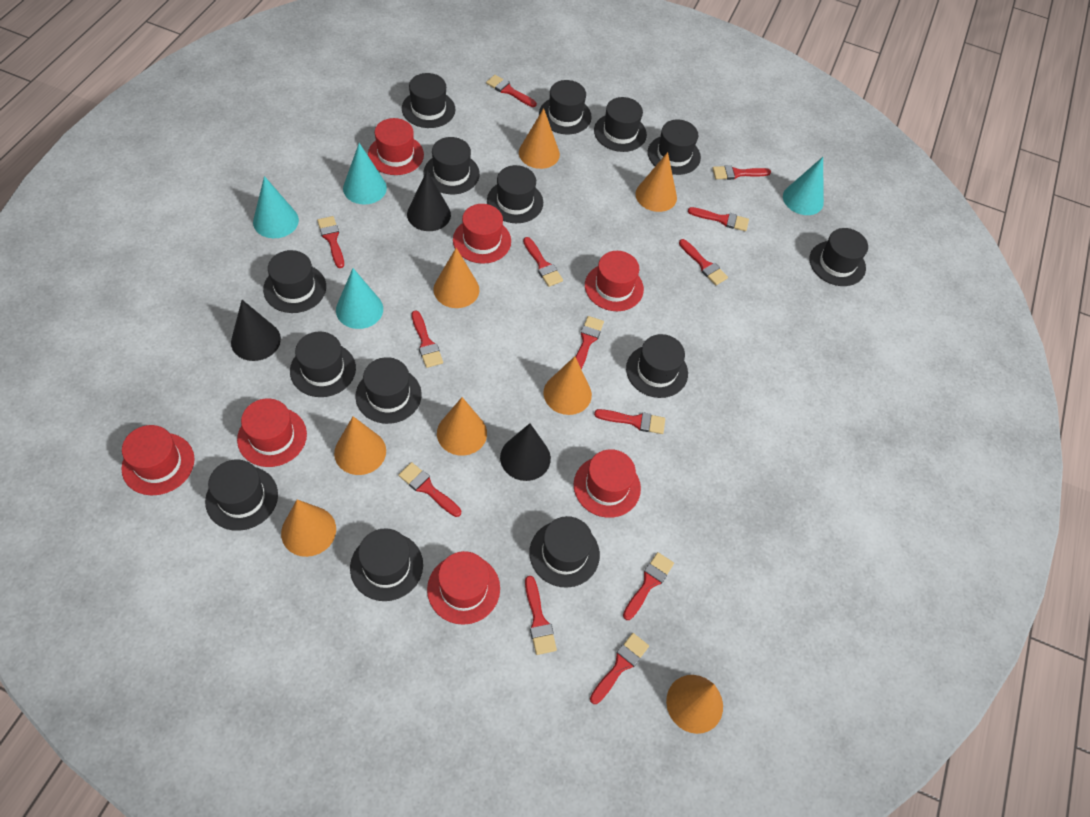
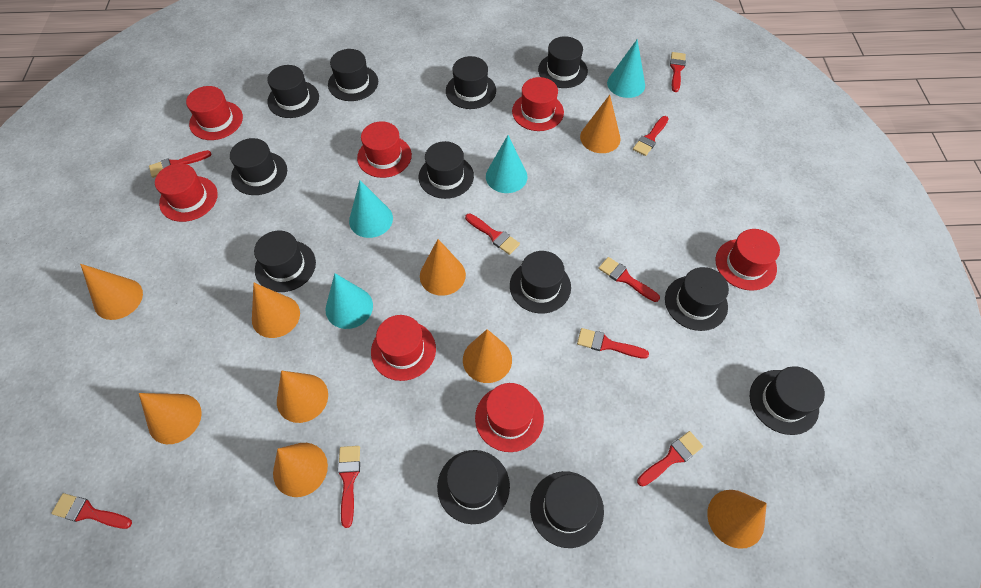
black cone: [231,300,281,361] [407,171,451,231] [500,423,551,481] = 3 -> none = 0
black hat: [205,460,278,531] [263,250,326,313] [290,331,356,397] [350,528,423,601] [355,357,422,424] [402,73,455,128] [424,137,480,194] [487,165,543,223] [529,516,600,588] [539,80,592,134] [594,97,647,152] [626,334,688,398] [648,119,701,175] [809,228,868,286] = 14 -> [230,138,287,195] [254,231,316,292] [267,65,319,118] [328,49,378,101] [419,141,474,199] [437,450,510,524] [446,56,496,109] [510,251,571,314] [530,471,604,548] [538,36,588,88] [665,267,729,331] [750,366,825,435] = 12
orange cone: [281,499,336,557] [334,416,386,475] [433,248,480,308] [437,397,487,456] [519,108,560,169] [544,356,592,415] [635,152,677,212] [666,675,723,734] = 8 -> [80,264,143,320] [139,393,202,444] [252,283,300,338] [273,443,328,497] [277,371,328,423] [420,239,466,296] [463,329,512,383] [580,95,621,153] [707,490,767,549] = 9
red brush: [317,216,344,268] [398,462,461,517] [412,311,443,368] [486,75,537,107] [523,237,563,287] [525,576,557,655] [576,316,604,369] [590,633,649,704] [594,409,665,434] [623,552,674,620] [679,239,728,285] [688,207,749,231] [712,165,771,180] = 13 -> [51,493,132,529] [149,150,212,178] [338,446,360,528] [465,213,520,255] [577,328,649,359] [599,257,660,302] [633,116,669,156] [637,431,703,487] [670,52,686,92] = 9

